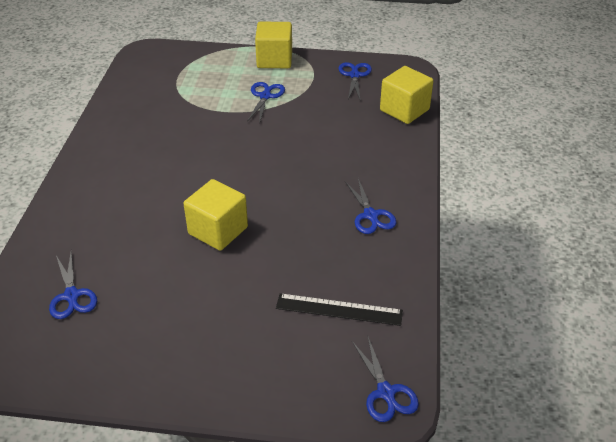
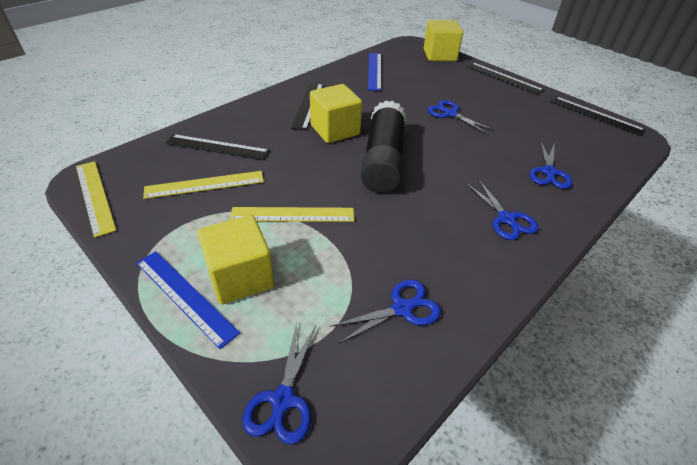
black glue stick: none = 0 -> [360,101,406,193] = 1
black ruler: [276,293,403,326] = 1 -> [165,134,270,160] [291,83,323,130] [466,62,544,95] [551,97,646,136] = 4
blue ruler: none = 0 -> [136,251,240,349] [368,53,381,91] = 2
yellow ruler: none = 0 -> [76,161,116,238] [143,171,264,199] [229,207,354,222] = 3

